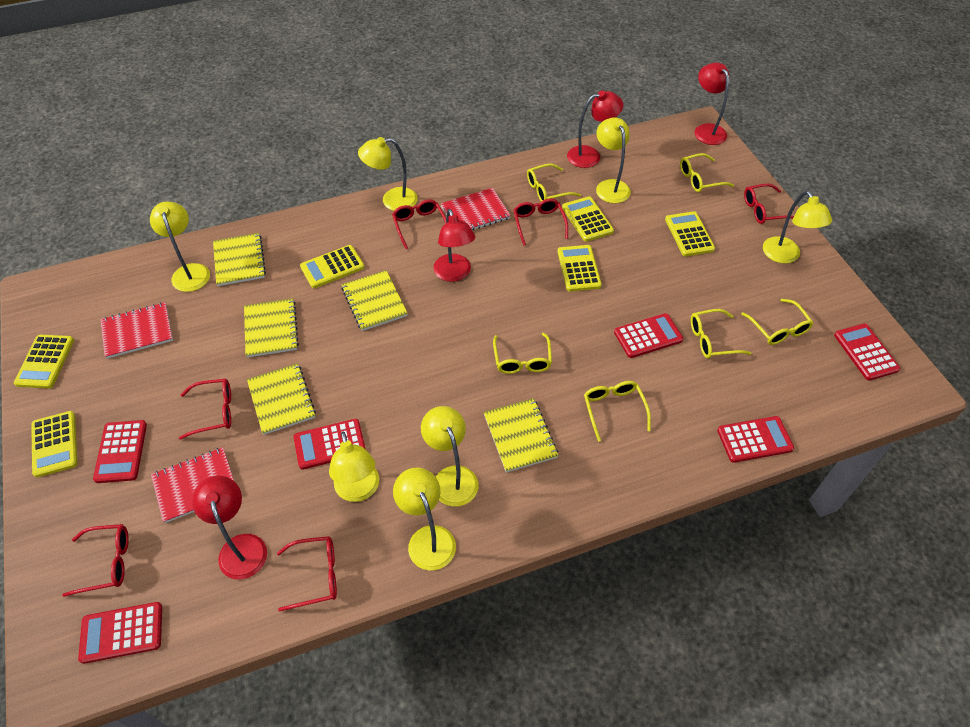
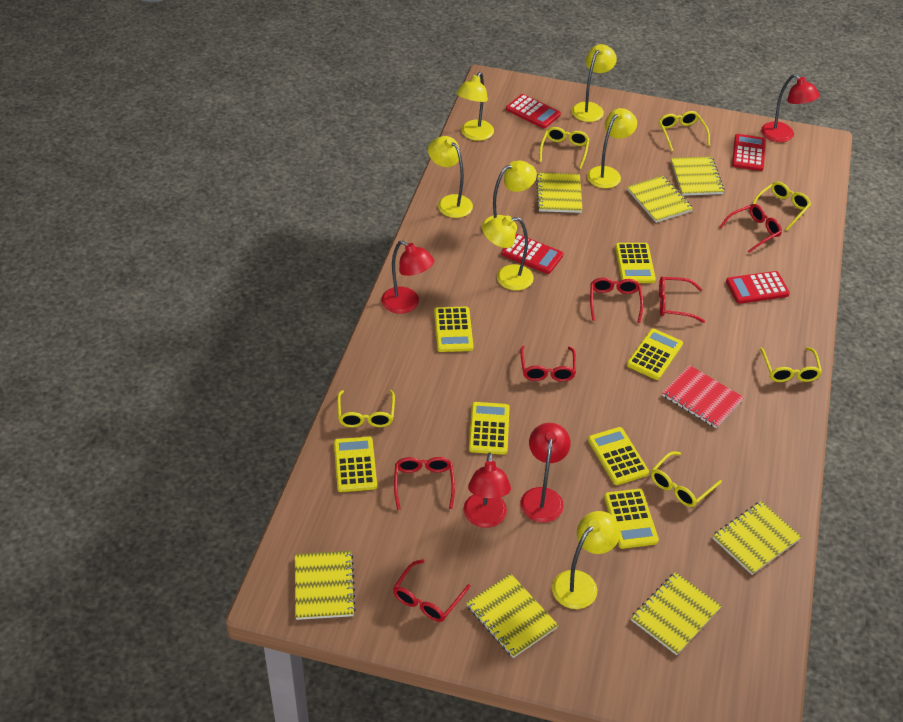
red calculator: [78,602,162,664] [93,420,147,483] [293,419,366,470] [614,313,683,358] [717,416,794,463] [834,324,900,381] = 6 -> [501,234,564,274] [506,94,561,128] [726,271,790,304] [732,134,766,171] = 4
red notebook: [100,302,173,359] [151,447,234,523] [441,188,511,230] = 3 -> [662,365,744,428] = 1
yellow calculator: [14,335,74,389] [31,411,78,478] [300,245,365,288] [558,245,602,292] [562,196,614,242] [665,211,715,256] = 6 -> [334,436,377,492] [434,307,473,352] [469,402,510,455] [588,427,649,485] [604,489,659,549] [615,243,656,283] [627,329,683,380] = 7
yellow notebook: [213,233,266,286] [244,298,299,357] [247,363,316,435] [341,270,408,331] [484,398,558,473] = 5 -> [295,551,356,620] [466,574,558,658] [536,172,583,213] [627,176,693,223] [631,572,722,655] [671,156,725,196] [713,501,802,575] = 7

